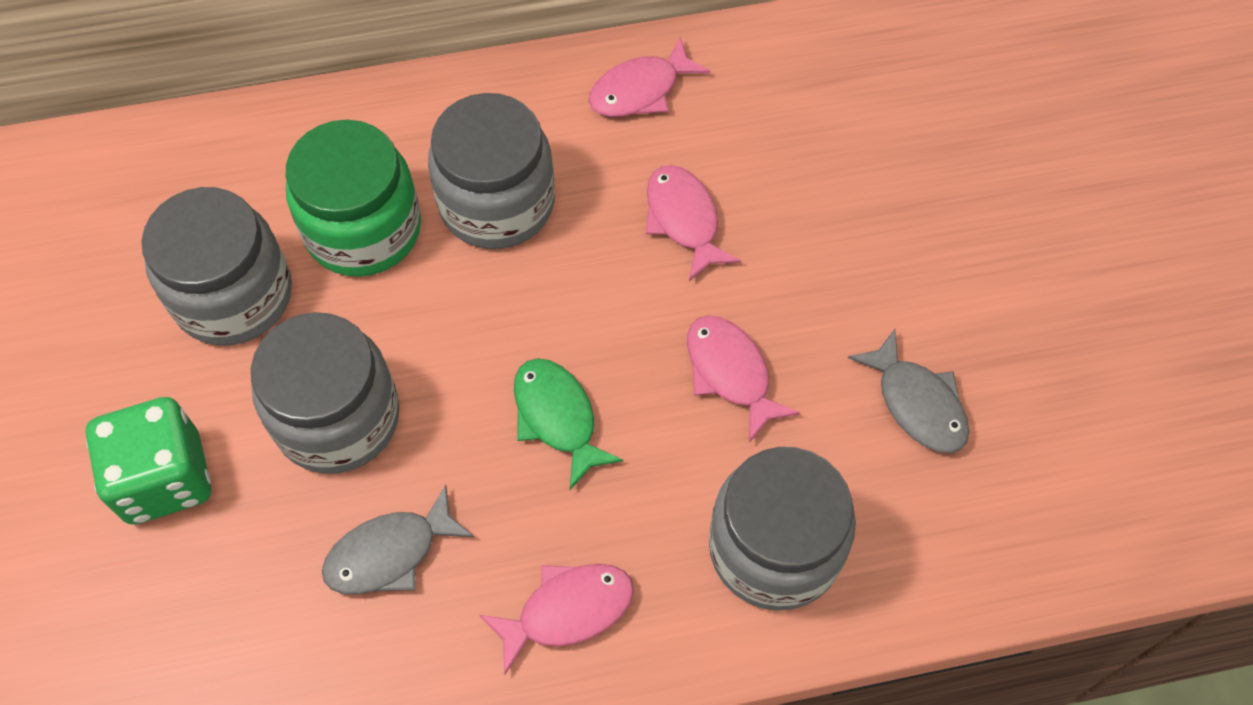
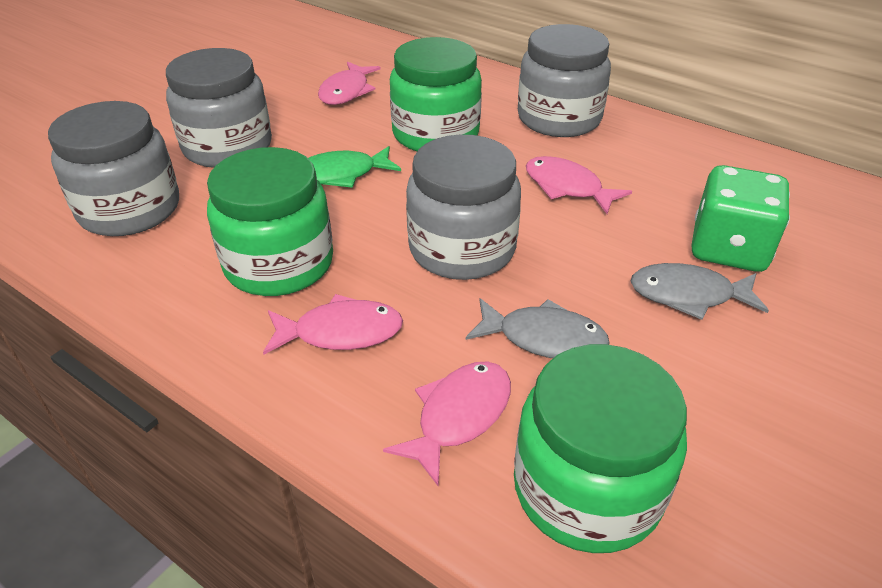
green jar: [286,120,421,277] = 1 -> [207,147,333,296] [390,37,482,151] [514,344,687,553] = 3

